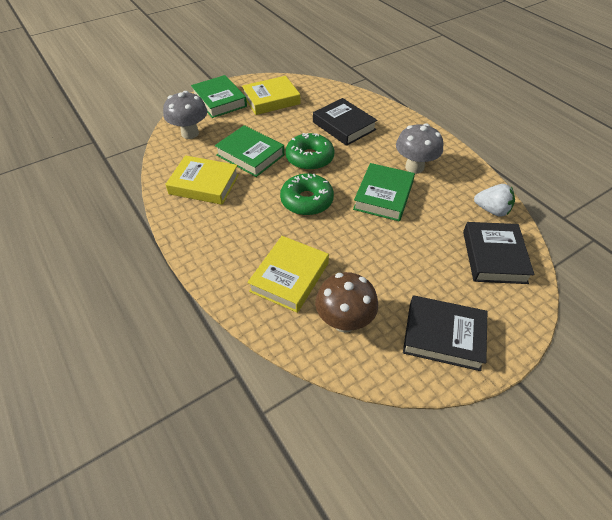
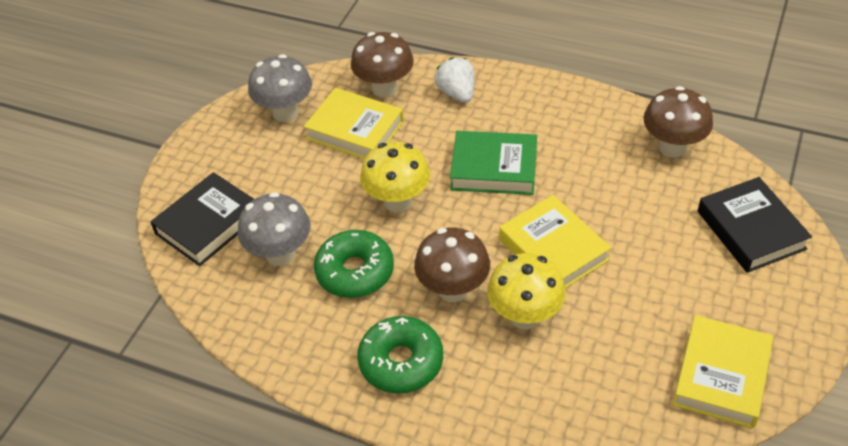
black book: [313,98,377,146] [403,295,487,371] [463,222,534,284] = 3 -> [150,172,254,266] [698,177,812,273] = 2
brown mushroom: [315,272,378,333] = 1 -> [351,32,414,97] [414,227,490,302] [643,86,713,158] = 3
green book: [191,75,247,118] [215,125,285,177] [353,163,415,221] = 3 -> [450,131,537,195] = 1
yellow mushroom: none = 0 -> [360,142,430,213] [487,253,566,330] = 2

